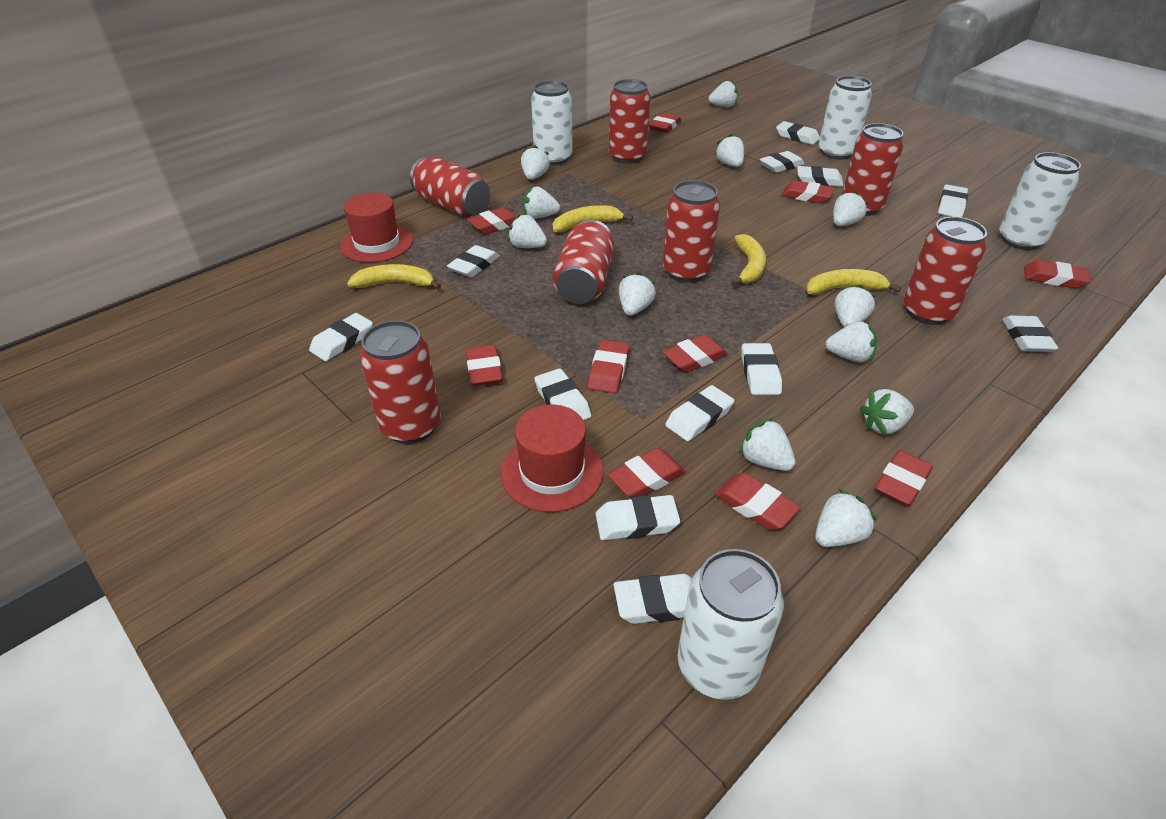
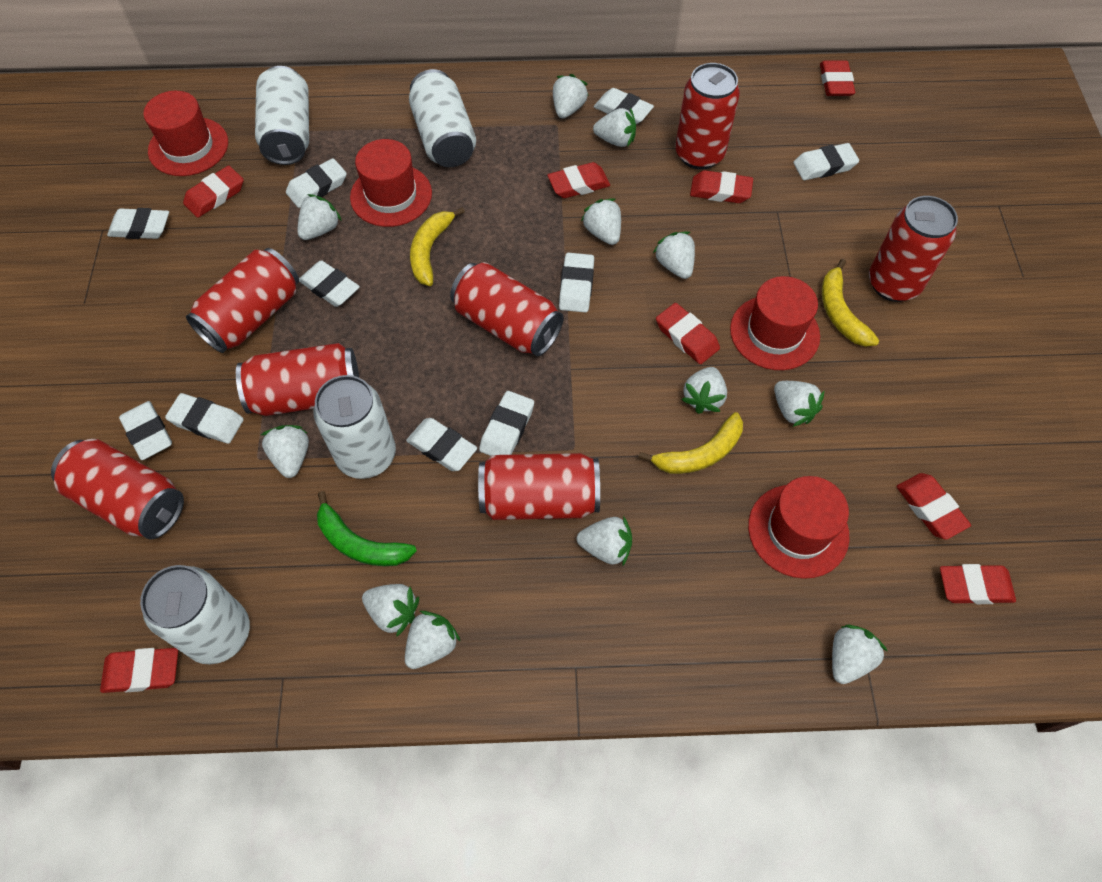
green banana: none = 0 -> [317,491,417,566] = 1
red eraser: [466,345,503,386] [467,207,517,234] [587,340,629,393] [608,448,685,498] [649,113,681,133] [663,334,728,373] [714,473,801,530] [781,180,834,203] [875,450,933,506] [1024,260,1091,288] = 10 -> [100,648,178,693] [183,166,244,218] [547,162,610,198] [656,303,720,364] [690,170,753,203] [820,60,855,96] [896,473,971,540] [940,564,1016,604] = 8
red hat: [340,192,413,263] [501,405,603,512] = 2 -> [143,91,228,176] [350,139,432,227] [730,276,820,370] [748,476,849,579] = 4
white eraser: [309,313,373,361] [447,245,499,278] [534,368,591,420] [596,495,680,540] [614,574,692,624] [665,385,734,441] [741,343,782,395] [760,151,804,173] [776,121,820,145] [797,166,843,187] [938,185,968,217] [1002,315,1058,352] = 12 -> [107,208,169,239] [119,401,172,460] [165,393,244,444] [286,158,347,208] [299,260,360,307] [406,418,477,471] [479,391,534,456] [559,253,594,313] [594,88,654,124] [793,143,859,180] = 10
yellow banana: [347,264,441,289] [553,205,633,232] [731,234,766,286] [806,269,901,295] = 4 -> [410,207,465,286] [638,412,743,474] [822,259,880,347] = 3

